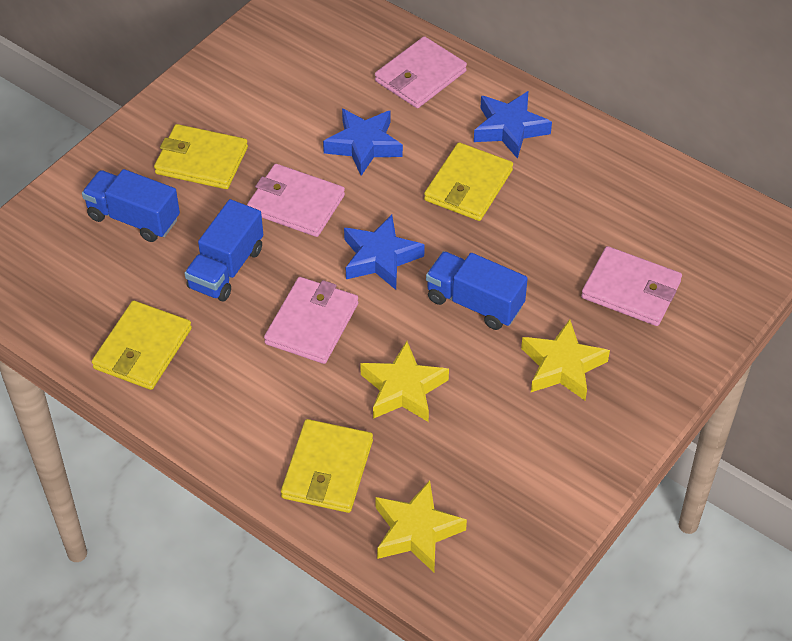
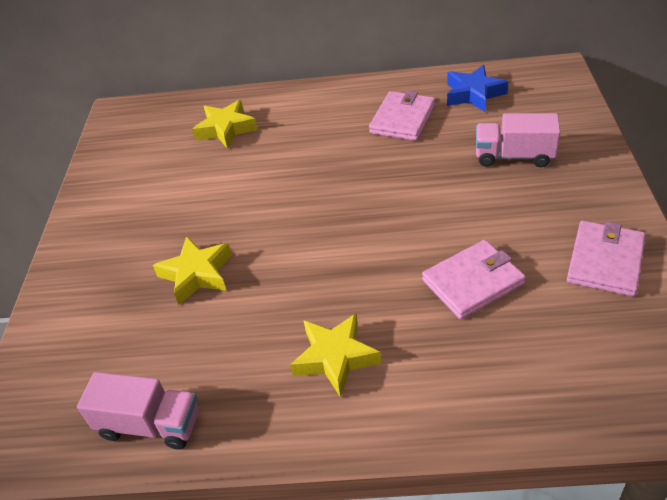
blue star: [323,109,403,176] [344,215,425,290] [474,91,552,159] = 3 -> [447,65,509,112] = 1
blue truck: [82,169,180,242] [185,199,263,302] [426,251,528,330] = 3 -> none = 0
pink truck: none = 0 -> [77,372,199,450] [476,113,561,167] = 2
pink wallet: [247,164,345,237] [264,277,359,364] [375,36,467,108] [581,246,682,326] = 4 -> [369,91,435,141] [422,240,526,319] [567,221,646,297] = 3
yellow wallet: [92,300,192,390] [154,124,248,189] [281,419,373,513] [424,142,513,221] = 4 -> none = 0

